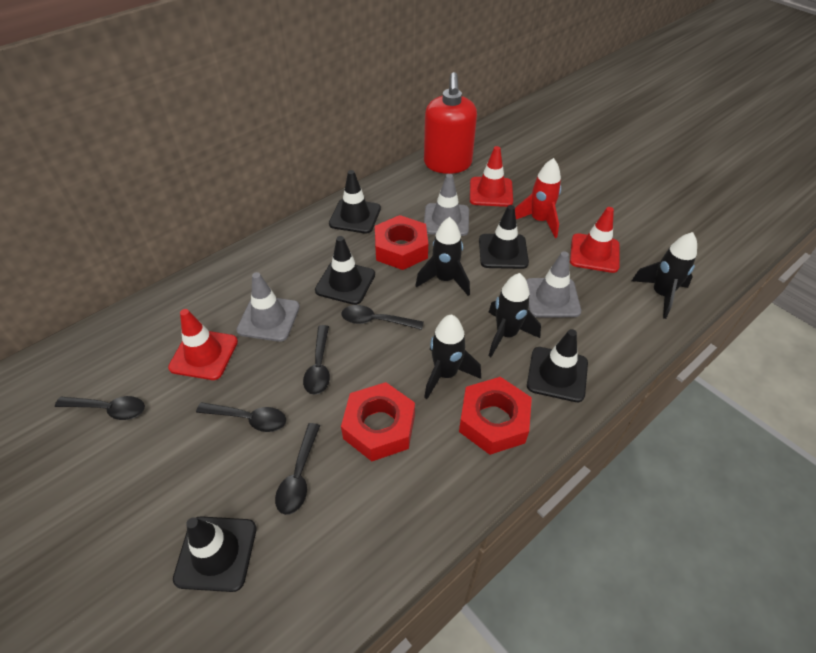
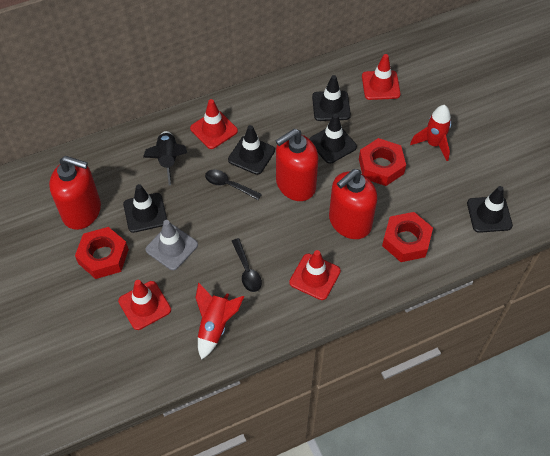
black rocket: [415,217,470,296] [424,314,481,399] [489,273,541,357] [632,232,697,319] = 4 -> [143,131,187,185] = 1
black spoon: [55,396,145,420] [196,402,286,432] [275,423,320,515] [303,325,330,395] [342,305,424,330] = 5 -> [205,169,262,200] [232,238,262,292] = 2
grey traffic cone: [236,272,300,342] [424,174,469,236] [526,251,581,317] = 3 -> [146,220,198,270] = 1
red rocket: [515,158,561,238] = 1 -> [195,283,244,360] [410,105,451,161] = 2
red soap dispenser: [424,72,477,174] = 1 -> [49,156,101,230] [275,129,319,201] [329,169,377,239] = 3
red traffic cone: [168,309,238,380] [470,146,513,207] [570,207,620,273] = 3 -> [118,280,171,330] [190,99,238,149] [289,250,341,300] [362,54,401,100] = 4

